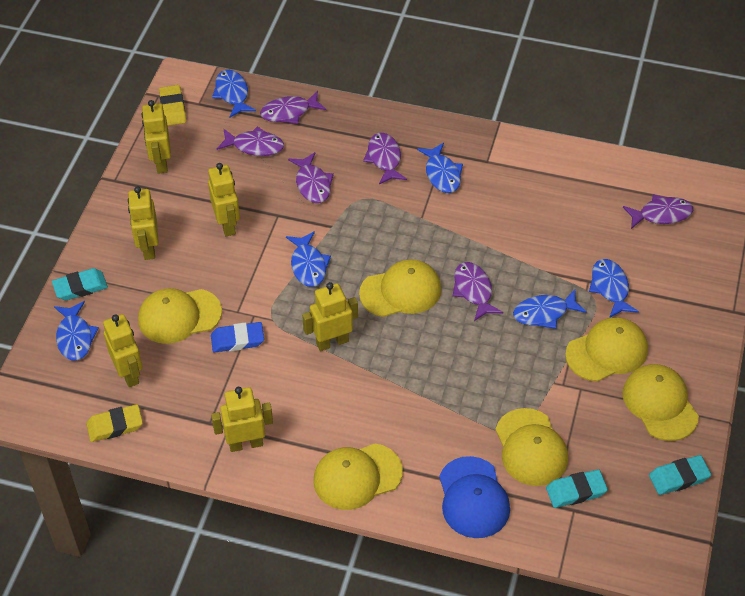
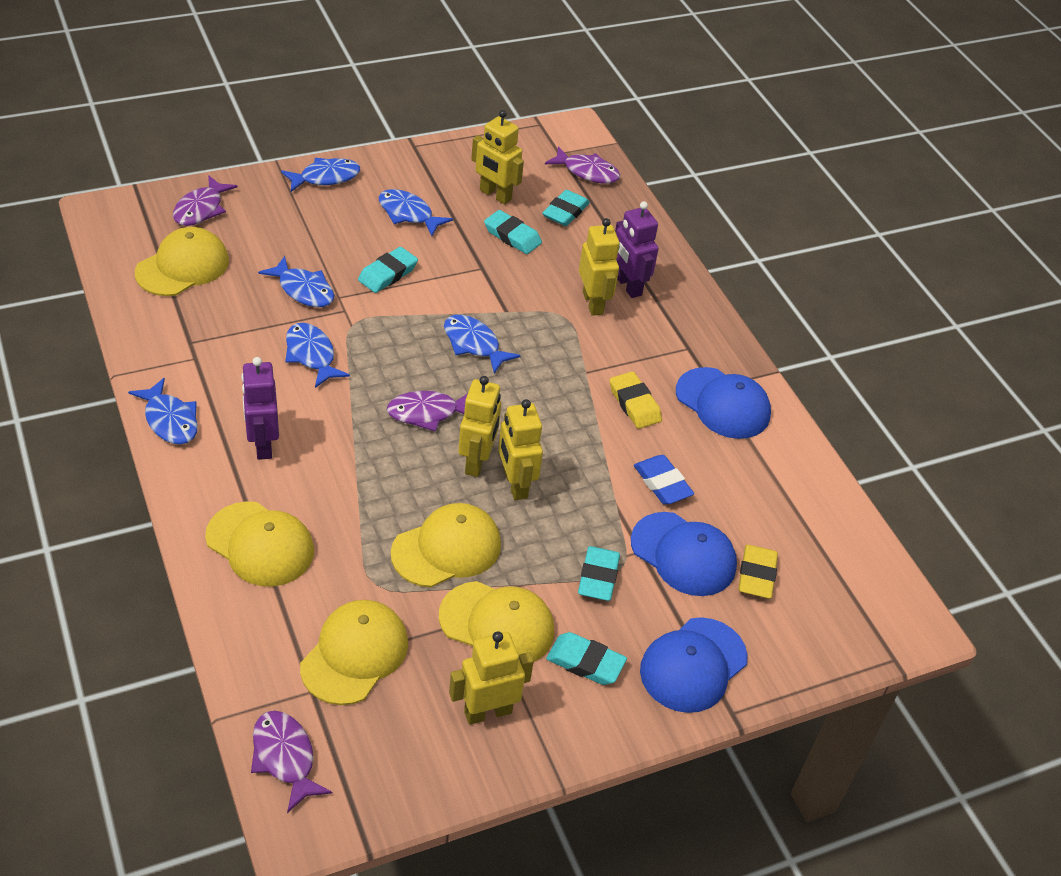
blue cap: [439,456,510,538] = 1 -> [631,512,737,596] [640,617,748,713] [676,367,771,439] = 3
purple fish: [217,127,284,156] [260,91,326,124] [288,152,334,203] [363,133,407,184] [453,262,503,321] [623,194,693,229] = 6 -> [173,175,238,226] [251,711,332,813] [387,391,467,432] [545,146,620,183] = 4
purple robot: none = 0 -> [241,357,279,460] [615,201,659,298] = 2
turquoise eraser: [52,268,108,300] [546,470,608,508] [649,455,711,495] = 3 -> [358,247,418,293] [484,210,542,254] [542,190,590,226] [546,632,627,685] [578,546,620,601] = 5
yellow cap: [138,288,222,344] [313,444,403,510] [359,259,442,317] [496,408,568,486] [565,317,648,382] [623,364,699,441] = 6 -> [135,227,229,296] [205,501,314,587] [300,600,408,705] [391,503,501,587] [439,581,554,662] = 5
yellow robot: [103,314,143,387] [128,186,159,260] [142,100,171,174] [208,163,240,236] [211,387,273,452] [302,282,358,351] = 6 -> [449,631,534,725] [458,376,501,477] [471,110,524,205] [498,399,543,500] [579,218,620,316] = 5

